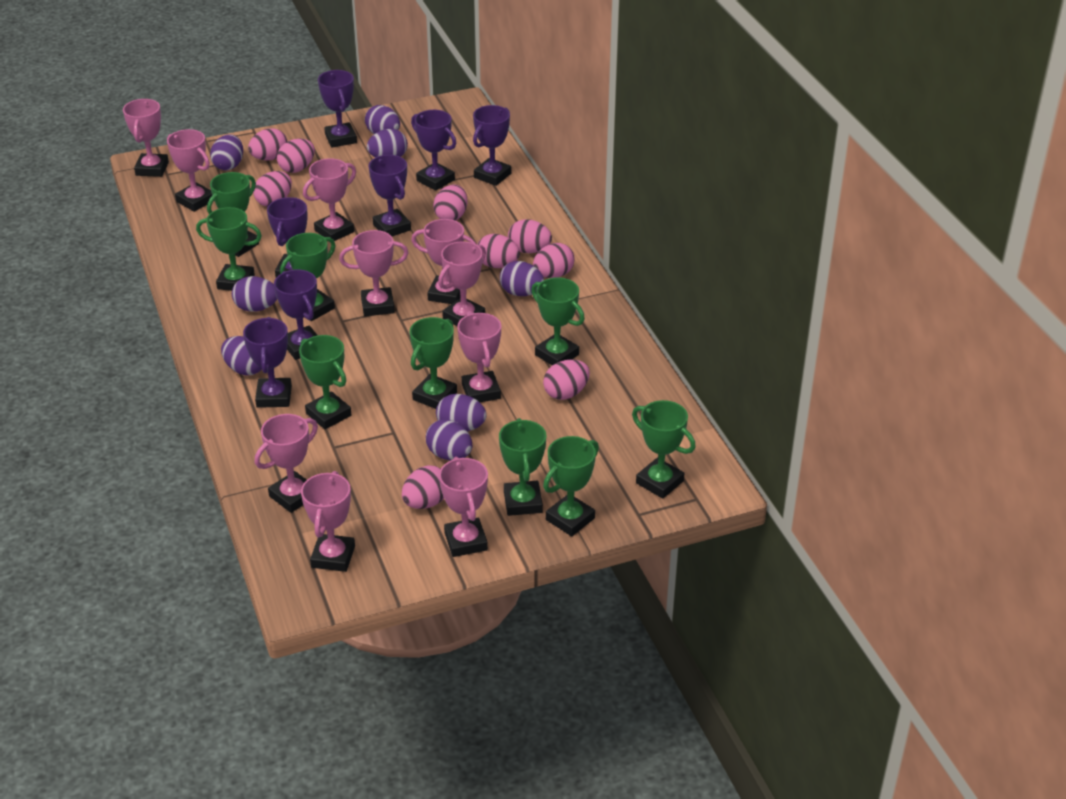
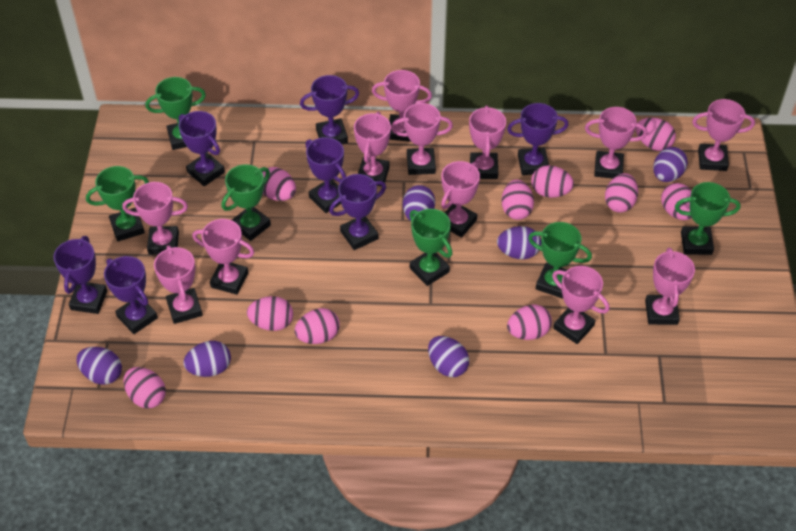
green trophy: [196,207,262,291] [207,172,259,257] [280,233,336,321] [299,335,351,429] [410,317,457,409] [499,418,546,516] [531,277,585,365] [543,436,599,536] [632,400,696,499] = 9 -> [86,166,149,241] [145,77,206,150] [221,164,271,241] [410,209,452,286] [528,222,592,298] [675,182,741,255] = 6
pink egg: [248,128,288,160] [253,171,292,207] [277,139,315,173] [402,465,444,509] [433,184,468,221] [477,234,520,268] [508,219,552,253] [533,243,575,278] [543,359,590,400] = 9 -> [123,367,166,409] [247,296,293,331] [262,167,296,201] [294,308,340,344] [501,180,534,220] [507,305,552,340] [531,165,574,198] [605,173,638,213] [636,118,676,151] [661,183,692,220] = 10
pink trophy: [123,99,169,177] [167,129,212,212] [255,414,318,513] [301,471,355,572] [303,158,356,241] [339,230,408,316] [411,219,477,304] [438,241,486,326] [439,456,488,557] [457,312,501,402] = 10 -> [122,182,188,255] [154,245,203,324] [192,219,255,295] [354,112,391,186] [372,70,432,142] [391,103,453,175] [441,161,480,237] [469,105,506,179] [552,266,609,344] [585,107,647,179] [645,248,695,325] [692,99,755,171] = 12
purple egg: [210,134,243,170] [221,336,262,375] [232,276,277,312] [365,105,400,134] [367,129,408,157] [426,419,473,460] [436,394,487,432] [500,261,544,296] = 8 -> [77,347,122,385] [183,341,231,377] [403,185,435,221] [428,336,469,377] [497,226,541,259] [653,147,688,182] = 6

